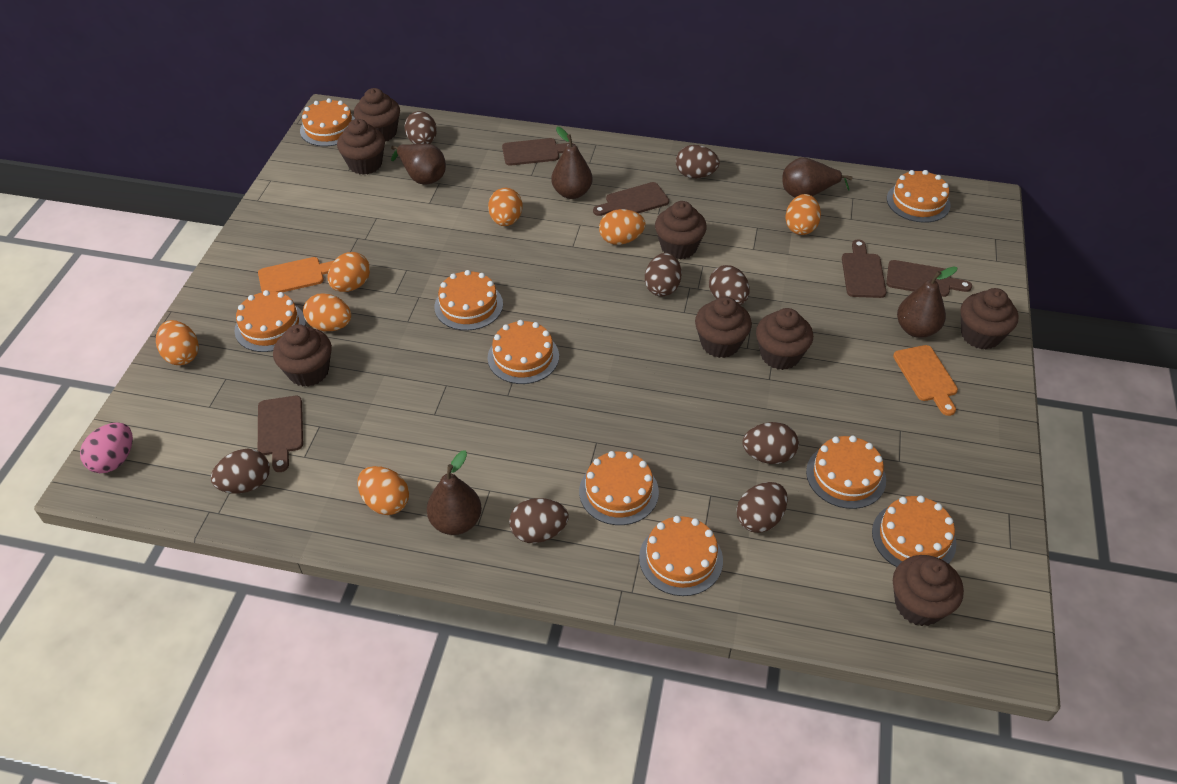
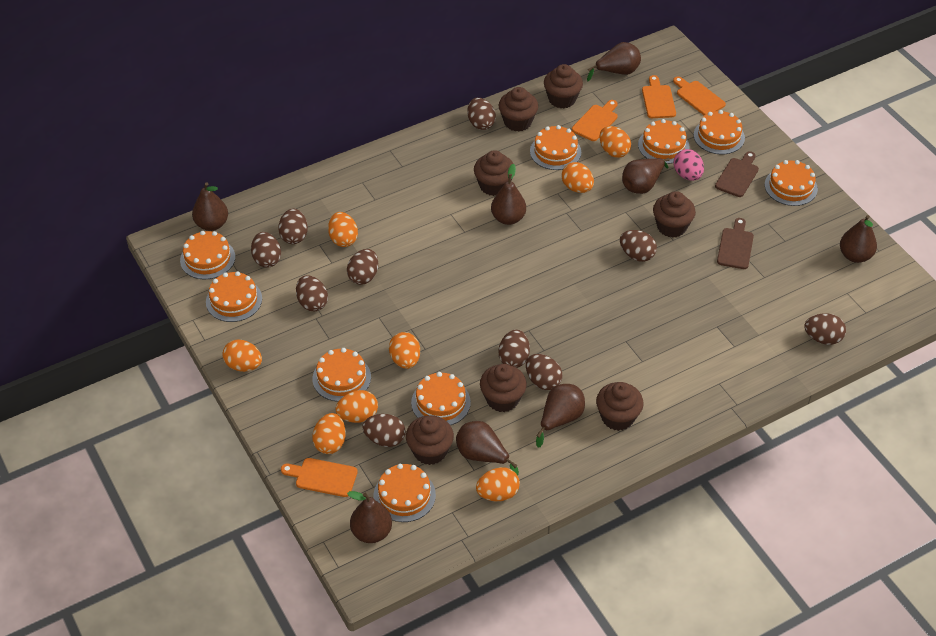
brown cupcake: [273,324,332,387] [337,119,385,175] [354,88,400,142] [655,201,707,260] [695,296,752,358] [756,308,813,370] [893,555,964,626] [960,288,1019,350] = 8 -> [406,415,454,465] [474,150,513,196] [480,364,527,412] [499,87,538,132] [544,64,583,108] [596,382,644,431] [653,191,696,238] = 7
brown cutting board: [258,396,303,472] [502,138,575,166] [593,182,669,216] [842,239,887,298] [886,260,972,297] = 5 -> [715,151,759,197] [717,218,754,269] = 2
brown egg: [211,449,270,493] [404,111,437,144] [509,498,568,543] [645,253,681,297] [676,145,719,178] [709,265,750,305] [736,482,788,533] [742,422,799,464] = 8 -> [251,232,281,268] [278,209,308,244] [296,275,328,311] [347,249,378,285] [362,414,406,447] [467,98,496,130] [498,330,530,368] [526,354,562,390] [620,230,657,262] [804,314,846,345] = 10
brown pear: [391,144,446,185] [427,450,482,535] [551,127,593,199] [782,158,853,198] [897,266,957,338] = 5 -> [192,182,228,231] [347,491,392,543] [456,421,519,476] [491,164,526,225] [536,384,585,448] [587,42,641,81] [622,158,670,194] [840,215,877,263] = 8
orange cutting board: [258,257,334,292] [893,345,958,416] = 2 -> [281,458,358,497] [572,100,618,141] [642,75,676,118] [673,76,726,116] = 4
orange egg: [156,320,199,365] [303,293,351,331] [327,252,370,292] [357,466,409,515] [488,188,523,226] [599,209,645,245] [785,194,821,235] = 7 -> [222,340,262,372] [312,413,346,454] [328,212,358,247] [335,390,378,423] [389,332,420,369] [476,467,520,501] [561,162,594,193] [599,126,631,158] = 8

